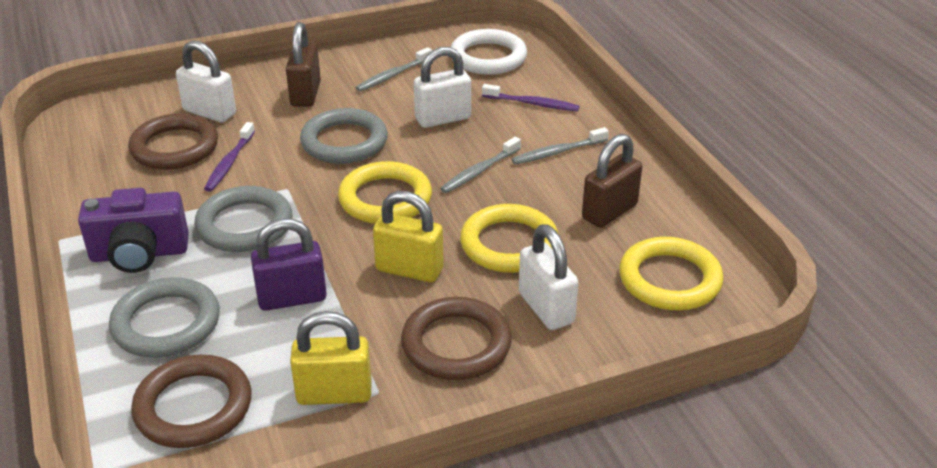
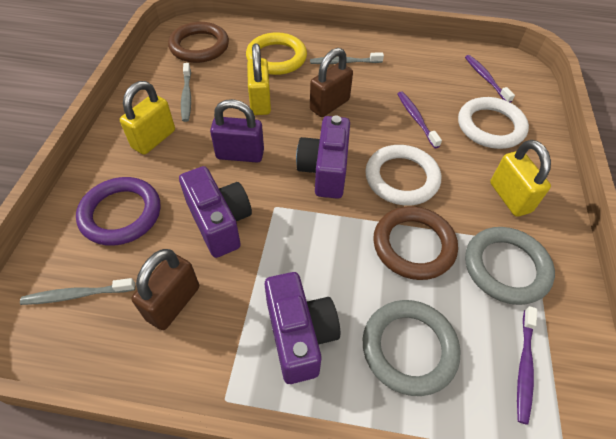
brown ring: [128,113,218,170] [131,355,252,448] [401,297,512,380] = 3 -> [168,22,229,63] [373,206,458,280] = 2
grey ring: [109,277,220,358] [194,186,293,252] [300,108,388,164] = 3 -> [363,300,461,396] [465,227,555,305] = 2
purple camera: [78,188,189,273] = 1 -> [179,166,252,258] [265,272,340,384] [296,115,350,199] = 3
purple ring: none = 0 -> [76,177,160,246] = 1
purple toothbrush: [204,122,255,192] [482,84,580,111] = 2 -> [397,91,442,148] [465,55,515,103] [517,306,537,425] = 3
white padlock: [176,40,236,122] [414,47,471,128] [519,224,578,330] = 3 -> none = 0
white ring: [451,29,527,75] = 1 -> [365,145,441,206] [458,97,529,149] = 2
yellow padlock: [290,311,372,405] [373,191,443,282] = 2 -> [120,81,175,155] [247,43,271,115] [490,140,551,217] = 3
yellow ring: [338,161,432,224] [460,204,559,273] [619,237,724,310] = 3 -> [246,32,307,75] = 1

